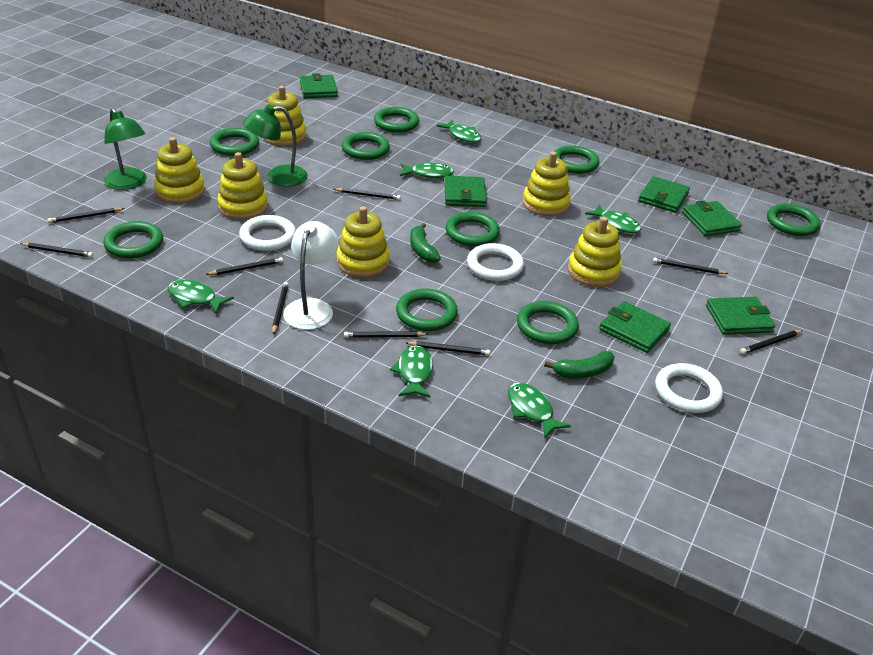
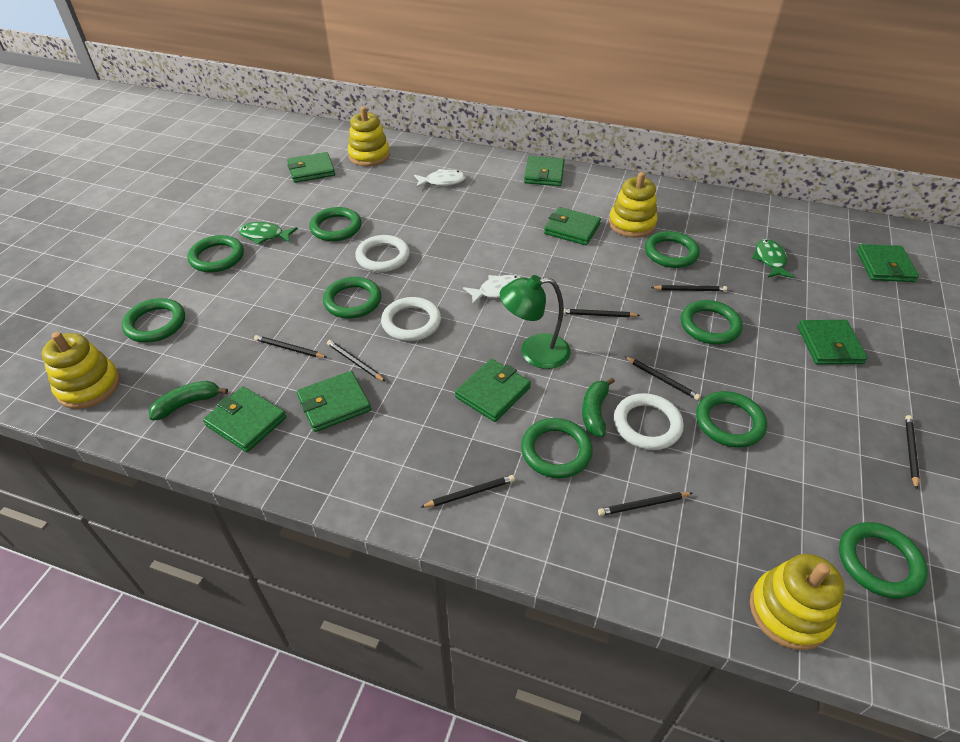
black pencil: [20,243,94,258] [47,208,125,223] [205,257,283,275] [272,282,289,335] [334,188,401,200] [344,331,428,338] [406,341,490,356] [653,258,729,274] [740,330,803,354] = 9 -> [254,335,327,358] [327,340,386,382] [421,475,515,508] [563,309,640,317] [598,492,693,516] [624,356,701,400] [651,285,727,291] [905,415,920,490] = 8
green fish: [168,280,234,314] [390,345,433,398] [400,161,454,178] [437,120,482,143] [508,383,571,439] [585,204,641,233] = 6 -> [239,222,298,245] [752,239,794,278] = 2
green lamp: [104,108,147,190] [243,105,308,187] = 2 -> [500,275,571,369] = 1
green wallet: [300,73,338,98] [445,176,487,207] [599,301,671,353] [638,176,690,213] [682,200,742,236] [706,297,775,335] = 6 -> [203,387,286,452] [287,152,335,183] [297,371,371,432] [455,359,531,422] [524,156,565,186] [544,207,601,245] [798,320,868,365] [857,244,919,282] = 8
white fish: none = 0 -> [414,169,466,188] [463,275,522,305] = 2
white lamp: [283,221,338,330] = 1 -> none = 0
yellow stacking toy: [154,137,205,204] [217,152,268,220] [264,86,307,146] [336,206,390,278] [523,152,571,216] [568,217,622,287] = 6 -> [42,332,120,409] [348,106,390,166] [609,172,657,238] [750,554,845,650] = 4

